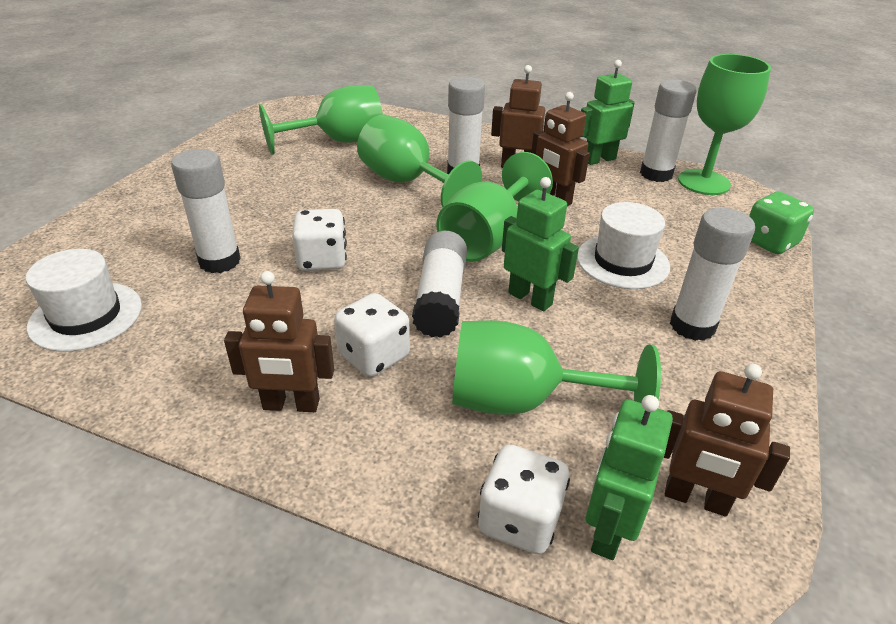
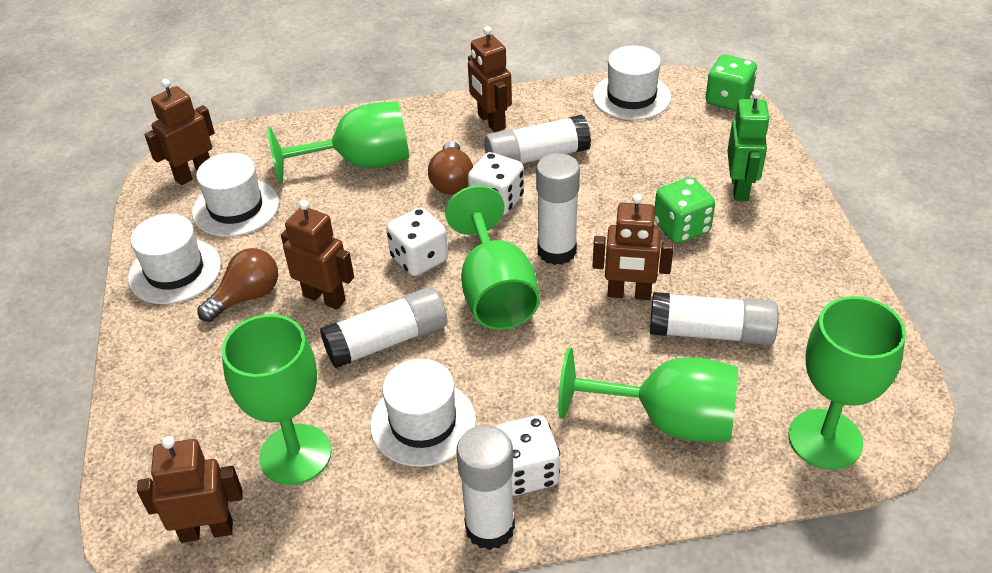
brown light bulb: none = 0 -> [197,248,278,322] [428,141,473,195] = 2
brown robot: [224,271,334,412] [491,65,547,168] [531,92,590,206] [664,364,790,517] = 4 -> [137,436,243,543] [144,79,215,185] [281,200,354,310] [468,26,512,132] [592,194,674,300] = 5
green dice: [749,192,814,254] = 1 -> [654,177,715,243] [705,55,757,111] = 2
green robot: [502,177,579,311] [581,60,635,165] [586,395,673,560] = 3 -> [727,90,770,201] = 1
white hat: [26,249,142,352] [577,202,670,289] = 2 -> [128,214,221,304] [192,153,279,237] [370,359,476,467] [593,46,671,120] = 4

